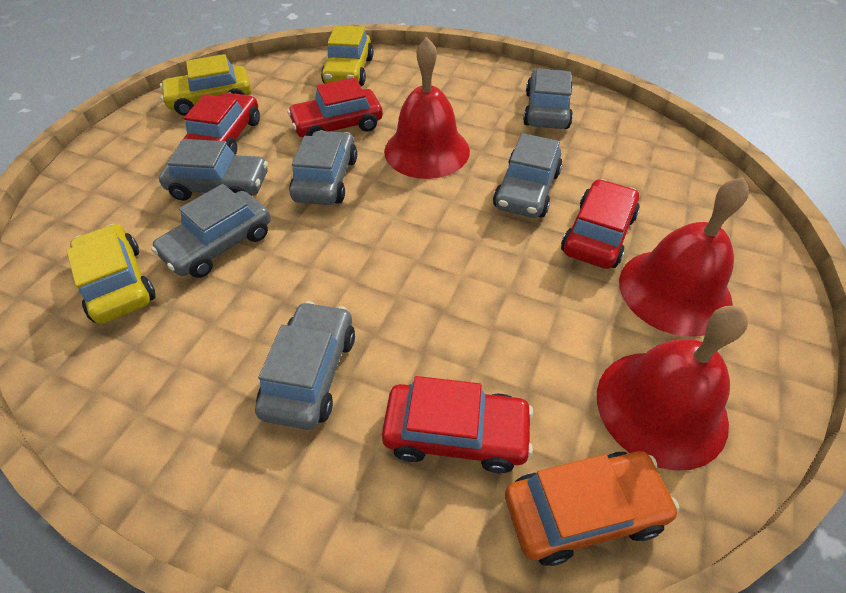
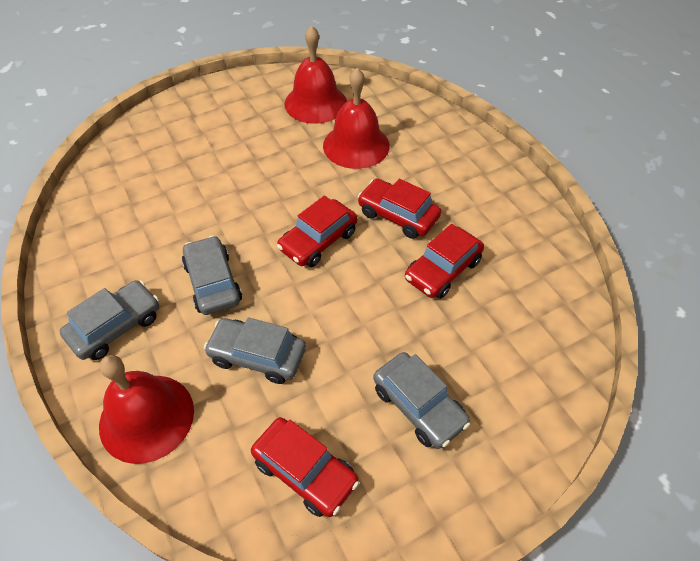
grey car: [151,184,271,278] [159,139,268,201] [255,301,355,430] [289,130,357,205] [493,133,562,218] [523,68,573,129] = 6 -> [60,280,159,360] [182,236,242,315] [204,317,306,384] [373,352,470,449] = 4
orange car: [505,451,679,566] = 1 -> none = 0
yellow car: [66,224,156,324] [160,54,251,116] [321,25,373,86] = 3 -> none = 0

